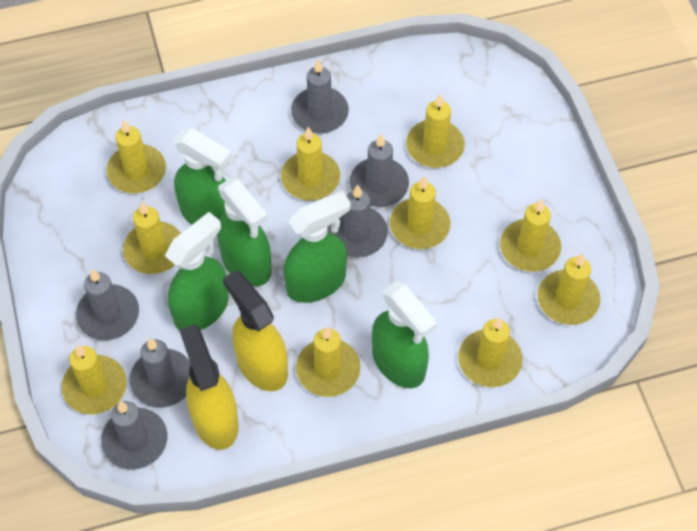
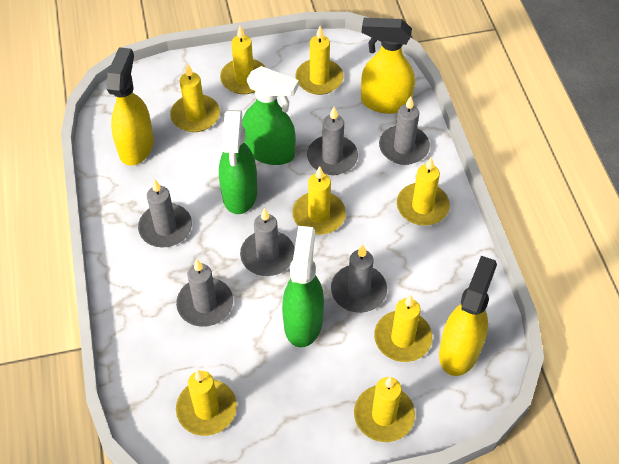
green spray bottle: [165,212,229,330] [173,128,232,225] [217,178,272,286] [284,191,350,303] [372,281,437,388] = 5 -> [219,110,257,214] [242,66,299,165] [282,226,324,347] = 3
yellow candle: [61,345,127,414] [106,119,166,193] [123,202,181,274] [281,127,340,200] [296,327,360,397] [390,176,450,249] [406,93,465,168] [458,317,523,387] [500,199,561,272] [538,253,600,325] = 10 -> [170,63,220,132] [176,370,237,436] [220,26,266,94] [292,166,346,235] [295,26,343,95] [354,376,415,442] [374,295,432,362] [397,157,450,226] = 8
yellow spray bottle: [180,324,239,450] [223,270,288,391] = 2 -> [107,47,154,166] [361,18,415,114] [439,256,497,376] = 3

